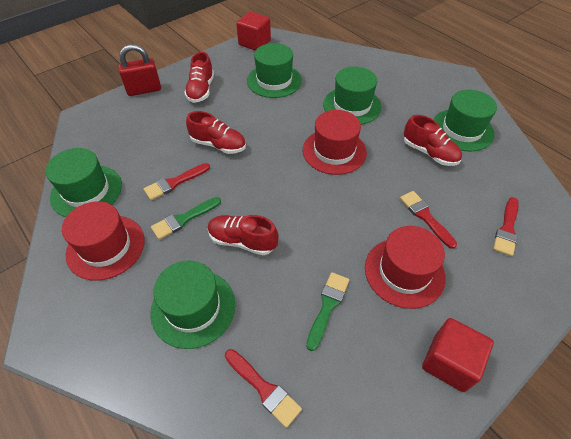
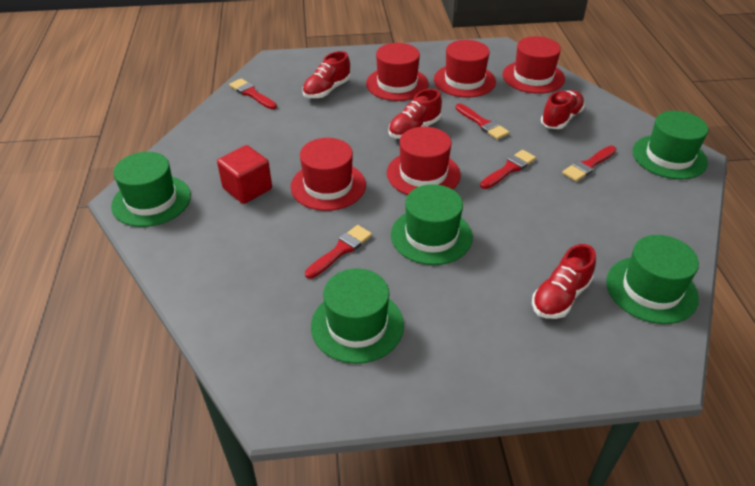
green brush: [151,197,221,240] [306,272,349,351] = 2 -> none = 0
red brush: [144,163,210,200] [225,349,302,428] [400,191,457,249] [493,197,519,256] = 4 -> [229,78,277,109] [305,225,372,279] [455,103,509,140] [480,150,536,189] [562,146,616,182] = 5
red cube: [236,11,271,51] [422,318,494,392] = 2 -> [217,145,272,204] = 1
red hat: [62,201,144,280] [303,110,367,175] [365,226,445,309] = 3 -> [290,138,366,211] [366,43,429,101] [387,127,461,195] [434,40,496,98] [503,36,565,94] = 5
red padlock: [118,44,161,96] = 1 -> none = 0

